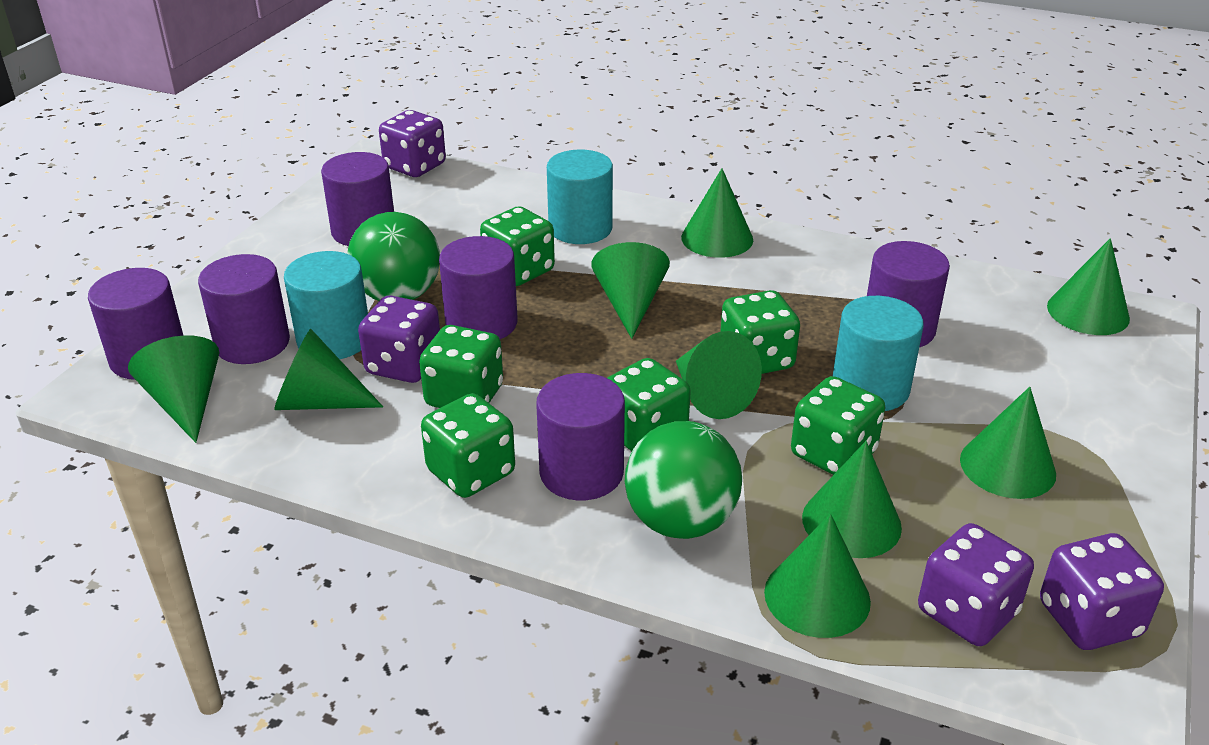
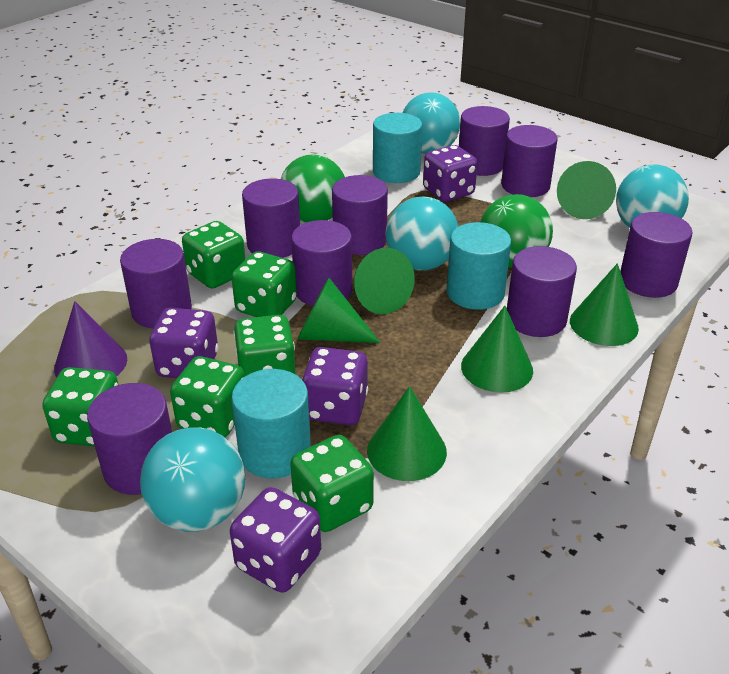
green cone: [128,335,220,443] [274,329,383,410] [591,242,670,339] [676,331,762,419] [681,168,753,258] [764,514,871,638] [802,441,902,558] [960,387,1056,499] [1047,238,1130,335] = 9 -> [297,278,381,343] [354,248,415,314] [367,386,447,481] [461,306,533,393] [557,161,616,219] [570,263,639,346] = 6
purple cone: none = 0 -> [54,301,127,378] = 1
purple cylinder: [88,268,183,380] [198,254,290,364] [321,152,394,246] [439,236,518,339] [536,373,625,500] [867,241,950,347] = 6 -> [87,383,172,495] [120,239,192,328] [242,179,300,258] [291,220,352,306] [332,175,388,255] [459,106,510,176] [501,125,558,197] [507,246,577,337] [620,212,693,298] = 9
turquoise ball: none = 0 -> [140,427,245,532] [385,196,458,271] [402,92,460,154] [616,164,689,228] = 4

